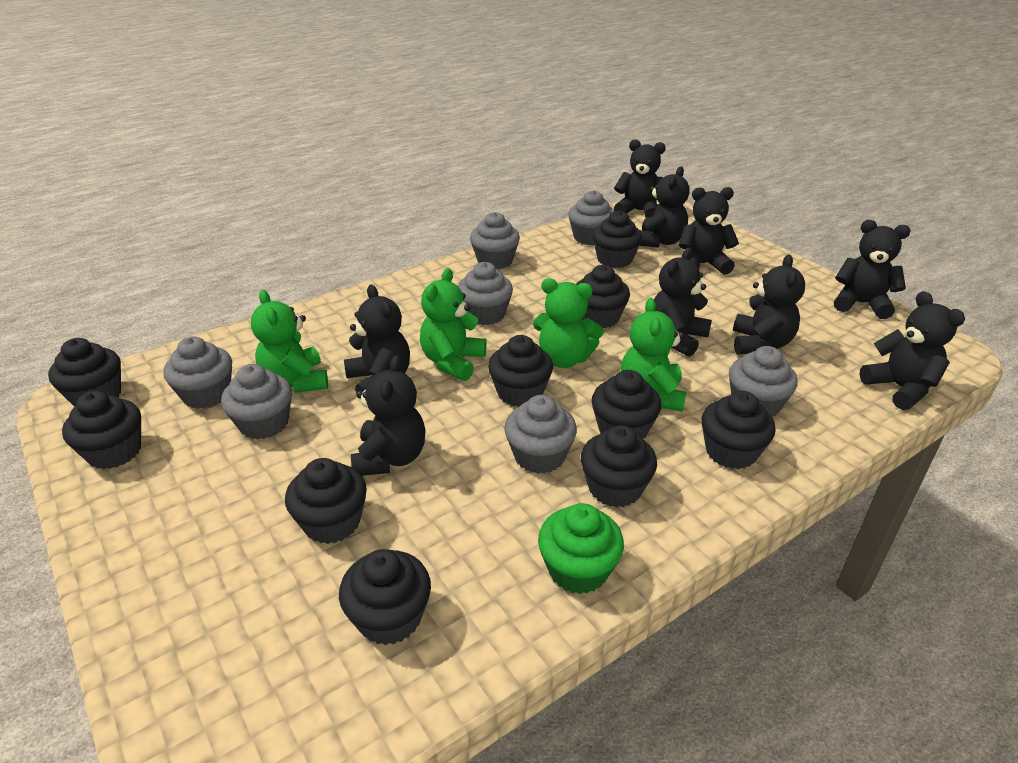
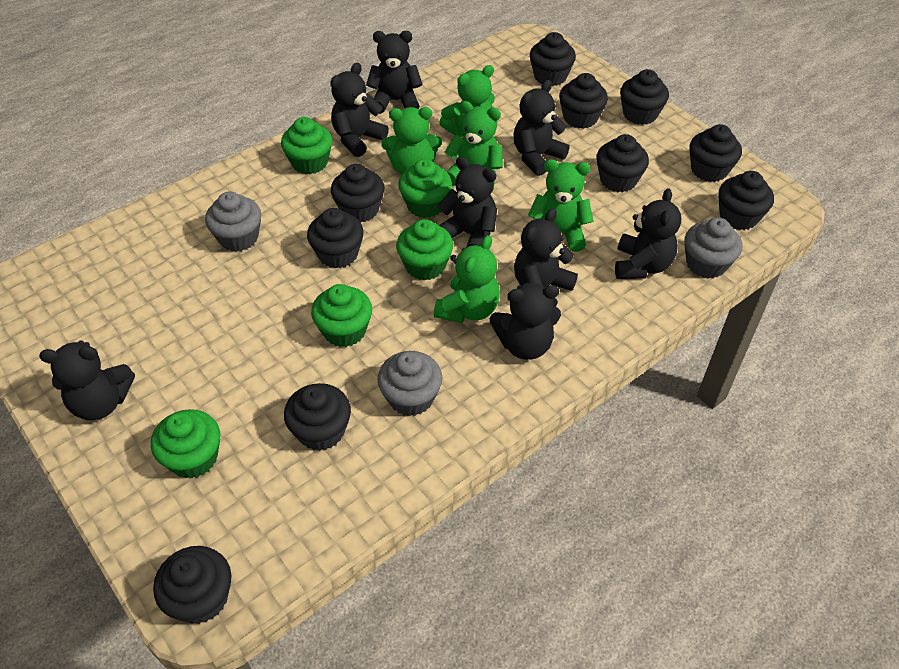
black teddy bear: [344,285,410,399] [351,355,426,476] [614,139,666,218] [640,167,690,248] [654,247,712,357] [679,187,739,275] [733,255,805,354] [834,220,911,319] [859,291,965,410] = 9 -> [39,340,135,420] [330,63,389,157] [366,31,423,114] [438,157,497,248] [490,283,561,360] [514,80,569,176] [514,208,578,307] [615,188,681,279] = 8
green cupcake: [538,503,624,594] = 1 -> [151,409,220,479] [281,117,332,174] [311,284,372,347] [396,219,453,280] [399,159,452,218] = 5
green teddy bear: [251,290,328,393] [420,268,487,381] [533,278,604,368] [621,298,686,412] = 4 -> [381,107,442,175] [434,235,500,323] [439,65,495,137] [444,101,503,191] [528,159,594,252] = 5
grey cupcake: [163,336,232,409] [221,364,292,440] [458,262,513,325] [470,212,520,269] [504,395,577,474] [568,190,615,245] [729,346,798,416] = 7 -> [205,192,261,252] [378,351,442,416] [684,218,742,278] = 3

